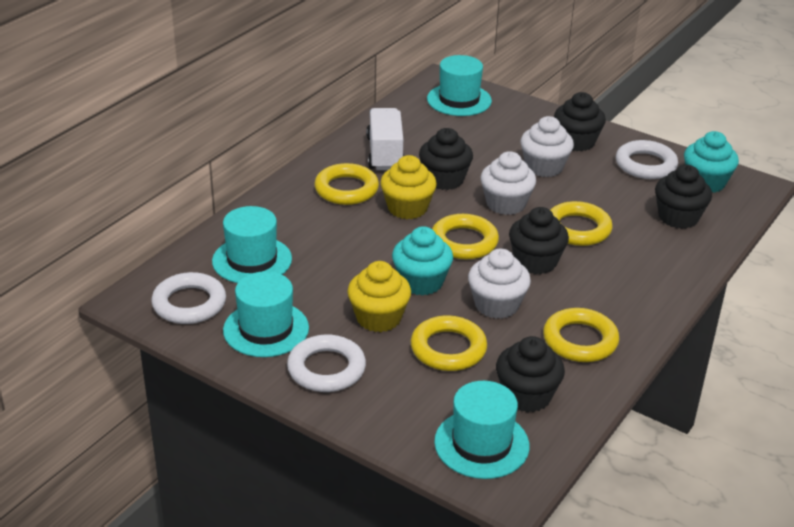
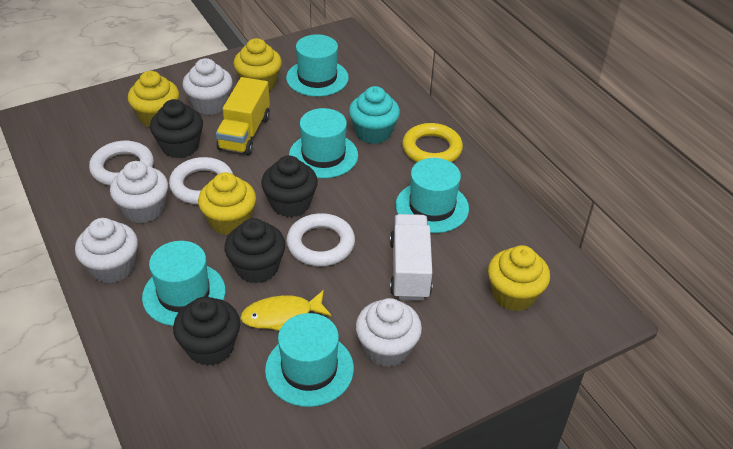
black cupcake: [419,128,473,190] [496,336,565,412] [509,207,569,274] [554,92,606,151] [655,165,712,229] = 5 -> [150,99,203,158] [173,297,240,366] [224,218,286,283] [261,155,318,217] = 4
turquoise cupcake: [392,226,453,296] [684,131,739,193] = 2 -> [349,86,400,144] = 1
turquoise hat: [212,206,292,283] [223,271,309,357] [427,55,492,116] [434,381,529,479] = 4 -> [142,241,225,326] [265,313,354,407] [286,34,349,97] [289,108,358,178] [396,158,469,233] = 5
white cupcake: [468,248,531,319] [481,151,536,215] [521,116,574,177] = 3 -> [75,218,138,283] [110,161,168,224] [183,58,233,115] [356,298,422,367] = 4
yellow cupcake: [348,261,411,332] [380,155,437,219] = 2 -> [128,71,179,127] [198,172,256,235] [234,38,282,91] [488,245,550,311] = 4
yellow fish: none = 0 -> [240,290,331,331] = 1
yellow ring: [314,163,379,205] [411,315,487,371] [432,214,499,259] [543,308,619,362] [550,201,613,246] = 5 -> [402,123,463,162] = 1
yellow truck: none = 0 -> [216,77,270,155] = 1

